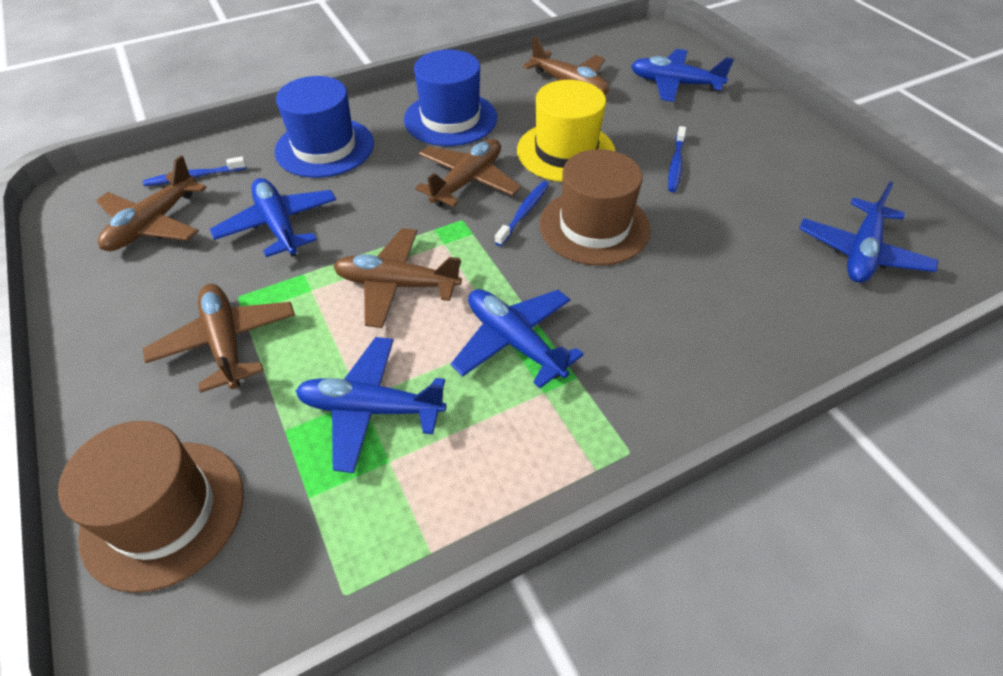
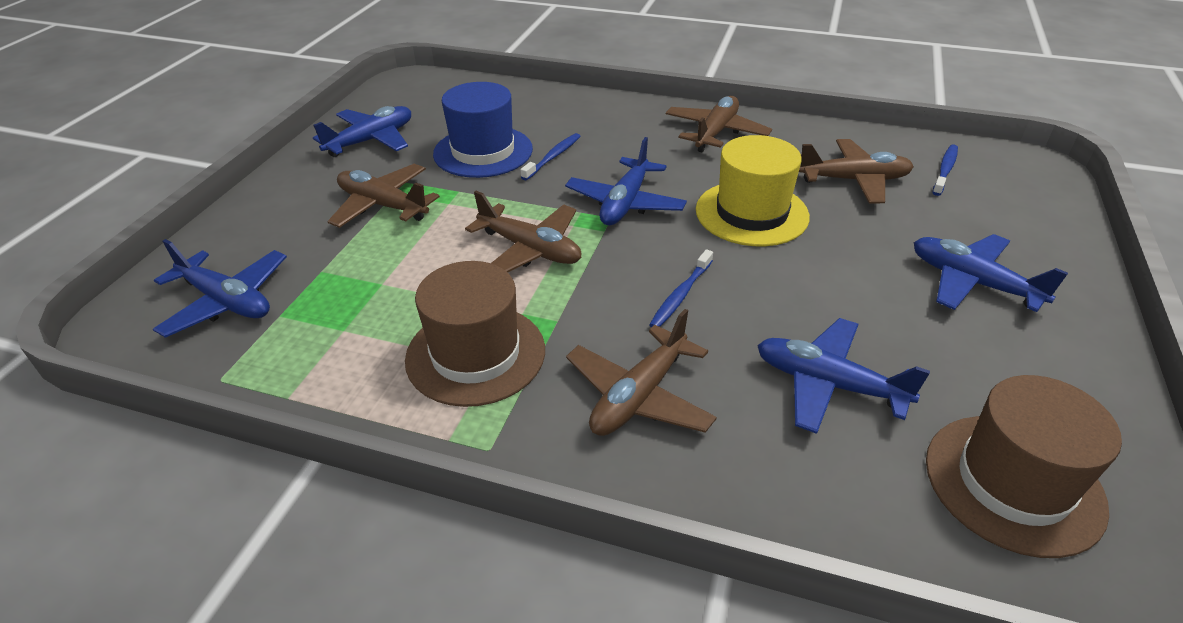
blue hat: [274,76,374,178] [404,50,497,146] = 2 -> [433,82,533,178] = 1

